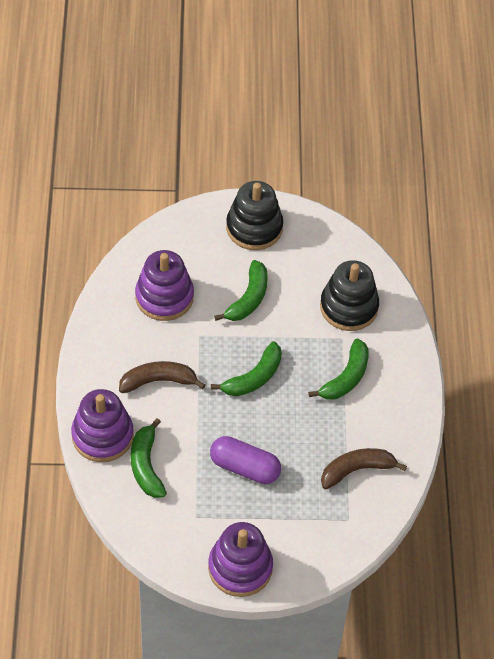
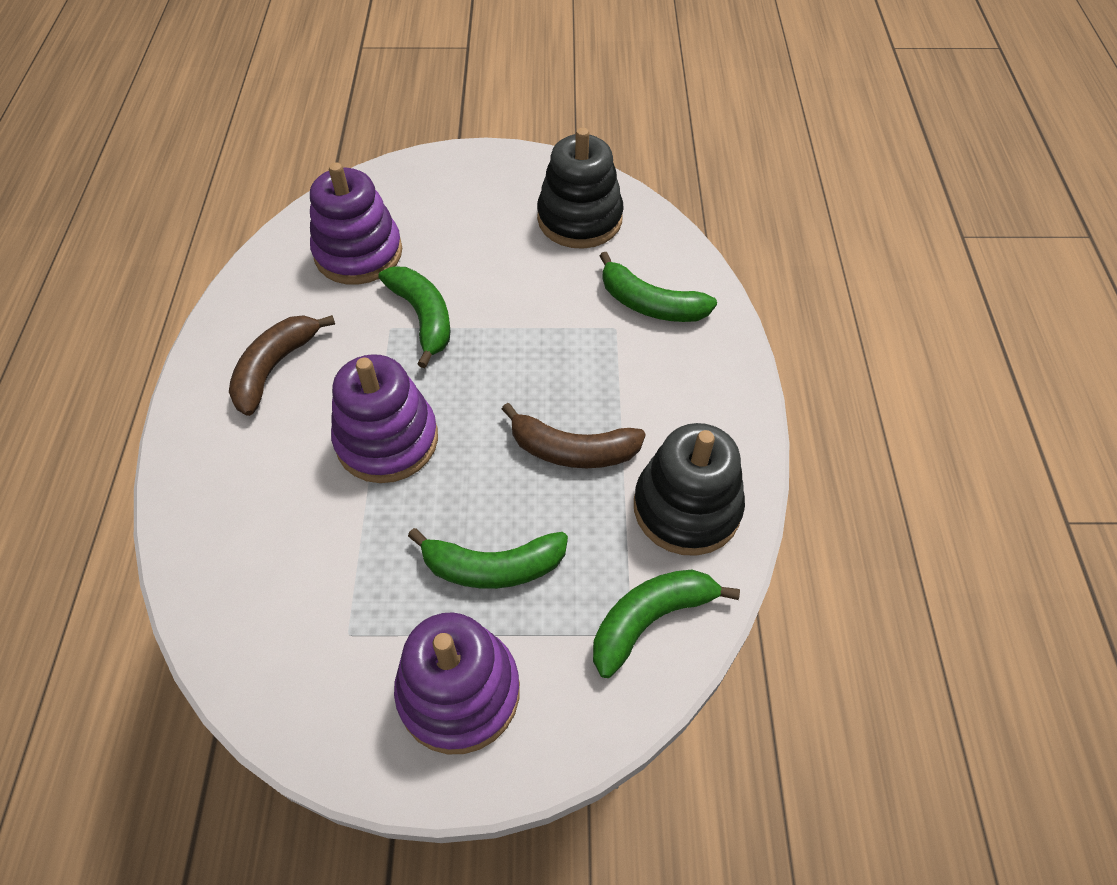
purple capsule: [210,436,281,484] = 1 -> none = 0

